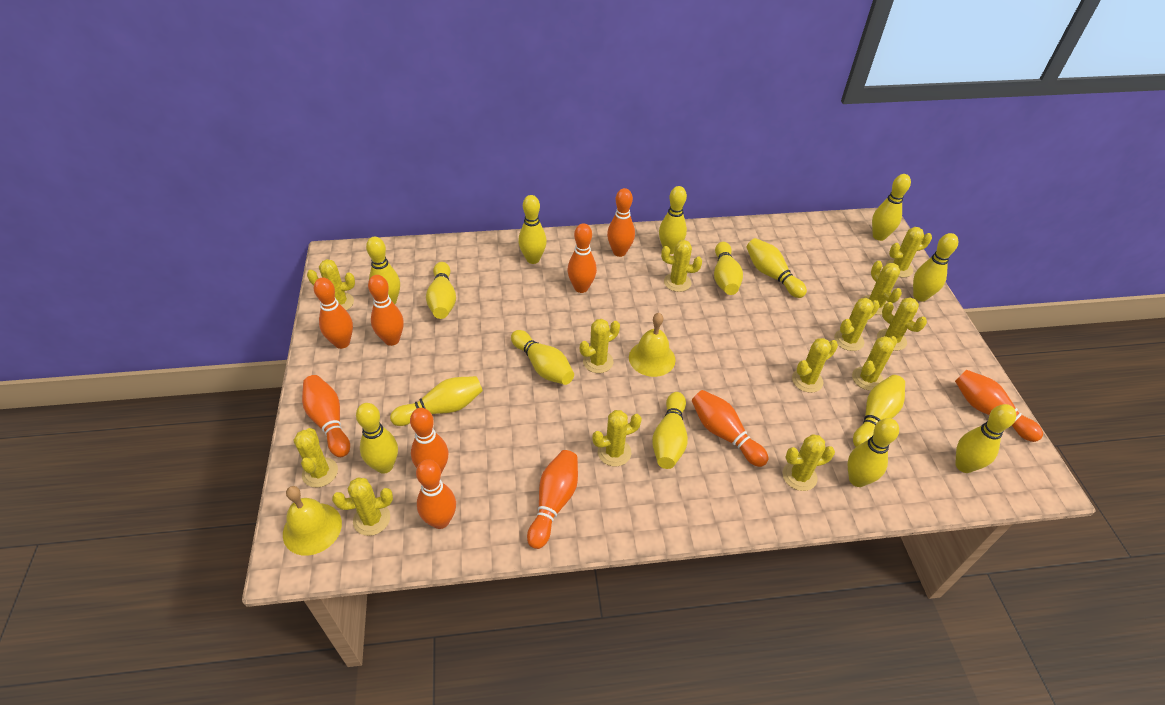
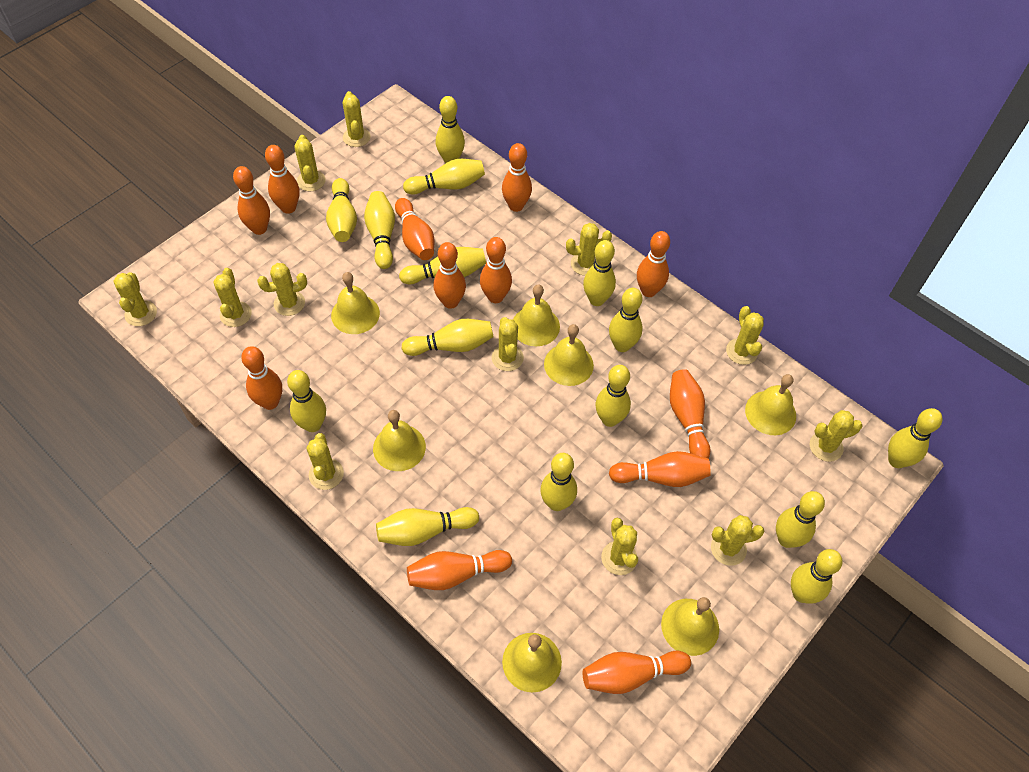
orange bowling pin: [302,375,350,457] [314,278,353,349] [368,275,404,346] [410,408,448,474] [416,459,456,529] [527,450,578,549] [567,223,597,293] [607,188,635,257] [692,390,768,467] [955,370,1043,442] = 10 -> [233,166,270,235] [241,346,282,410] [265,145,300,214] [395,198,434,260] [407,550,512,590] [434,242,466,309] [480,237,512,303] [502,143,532,212] [583,651,691,694] [609,451,711,487] [637,231,670,297] [670,369,710,458] = 12
yellow bell: [283,486,342,555] [629,313,676,377] = 2 -> [331,272,380,334] [373,410,426,471] [502,633,562,692] [513,284,560,346] [544,324,594,386] [661,597,719,656] [745,374,796,435] = 7
yellow cactus: [294,428,338,488] [307,259,355,310] [332,477,393,536] [580,319,620,373] [592,410,642,467] [661,240,702,292] [783,434,835,491] [792,338,838,393] [834,298,880,351] [852,336,897,391] [863,261,902,315] [877,298,927,351] [886,227,932,277] = 13 -> [114,272,157,326] [213,268,252,327] [257,263,307,316] [294,135,326,191] [307,433,344,490] [343,91,371,147] [492,317,524,371] [566,223,612,276] [601,518,638,575] [711,515,764,566] [726,306,764,365] [810,410,863,462] = 12

